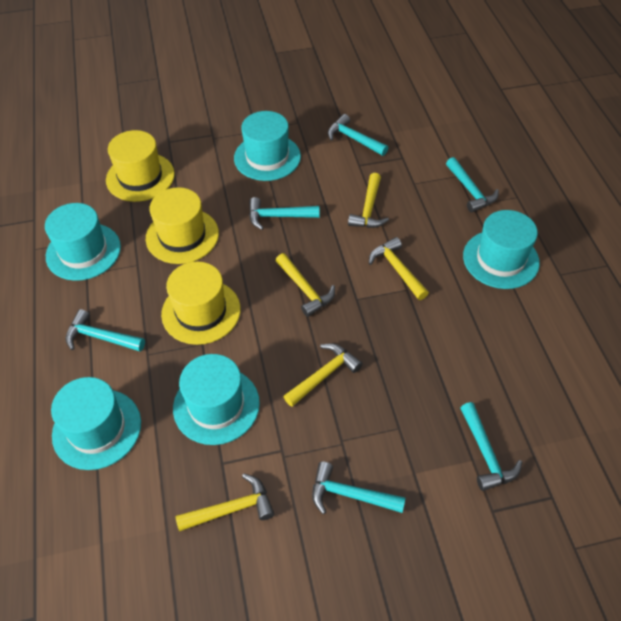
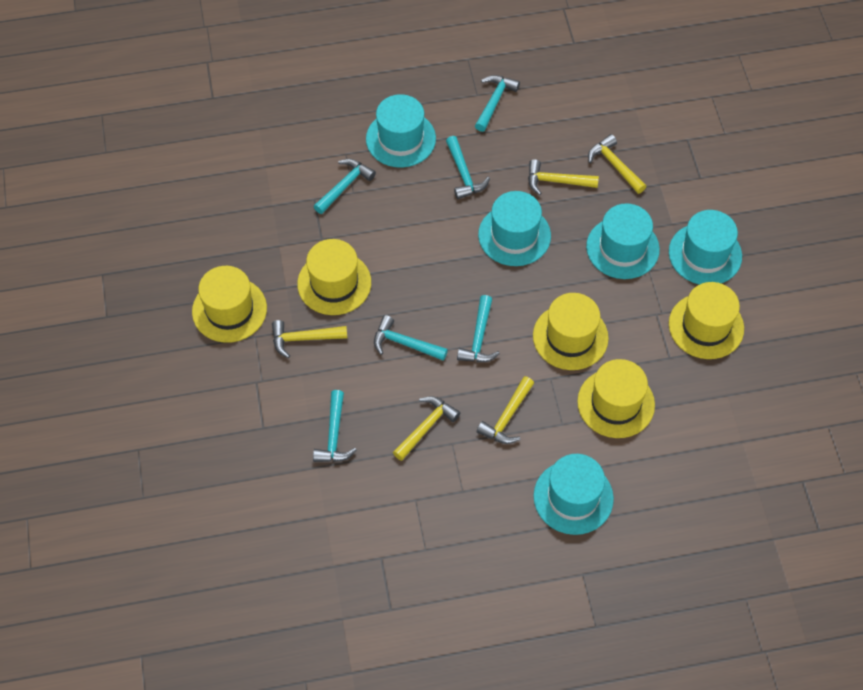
yellow hat: [106,130,175,202] [146,187,219,264] [161,262,241,345] = 3 -> [192,266,267,343] [297,239,371,315] [533,293,609,370] [577,359,655,438] [669,282,744,359] = 5

